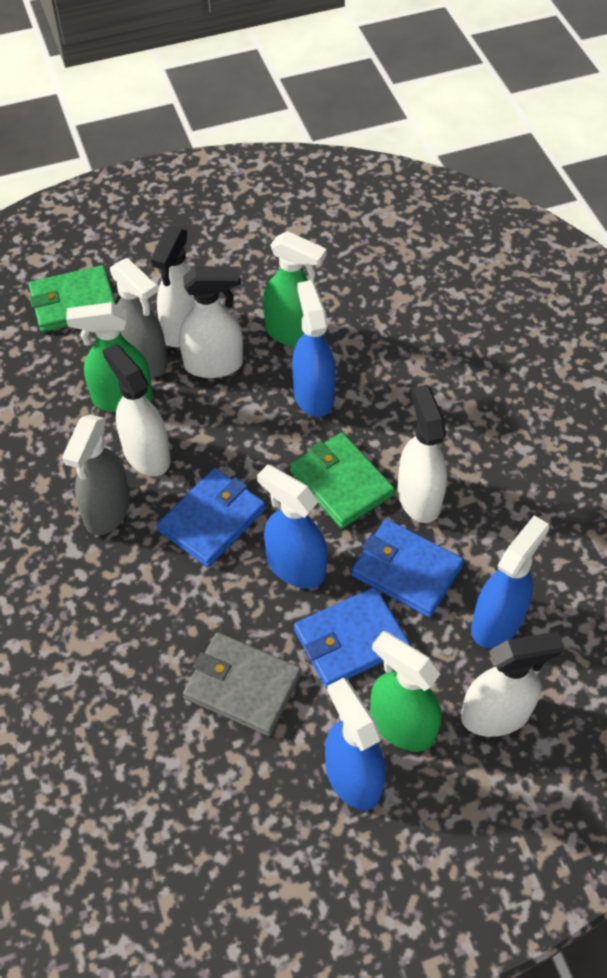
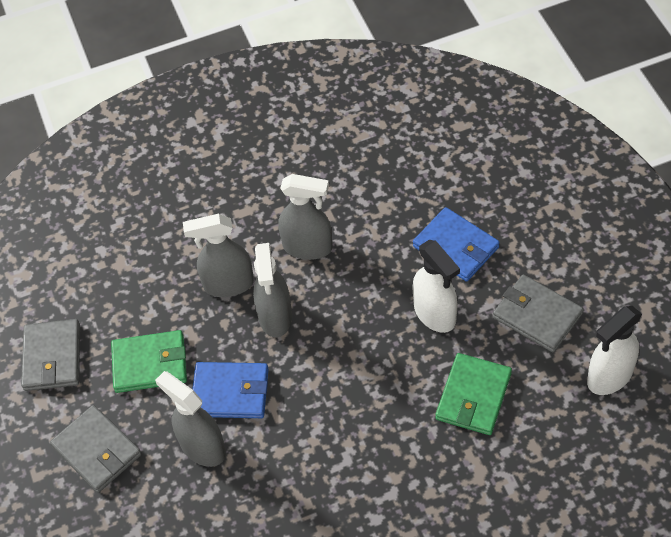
blue spray bottle: [257,464,328,589] [292,280,336,417] [325,678,386,810] [471,515,549,648] = 4 -> none = 0
blue wallet: [157,468,265,567] [294,587,410,688] [351,519,464,617] = 3 -> [192,362,269,418] [413,207,500,282] = 2
green spray bottle: [66,302,153,412] [263,231,326,347] [370,631,442,752] = 3 -> none = 0
grey spray bottle: [62,414,130,535] [110,258,167,377] = 2 -> [155,371,226,467] [183,214,254,297] [253,243,292,337] [278,174,332,260] = 4
grey wallet: [183,632,301,736] = 1 -> [21,319,80,391] [50,405,142,493] [493,274,583,352] = 3
white spray bottle: [103,344,170,476] [150,226,195,347] [179,266,243,378] [397,385,447,523] [461,631,564,737] = 5 -> [412,240,460,333] [587,306,642,395] = 2

